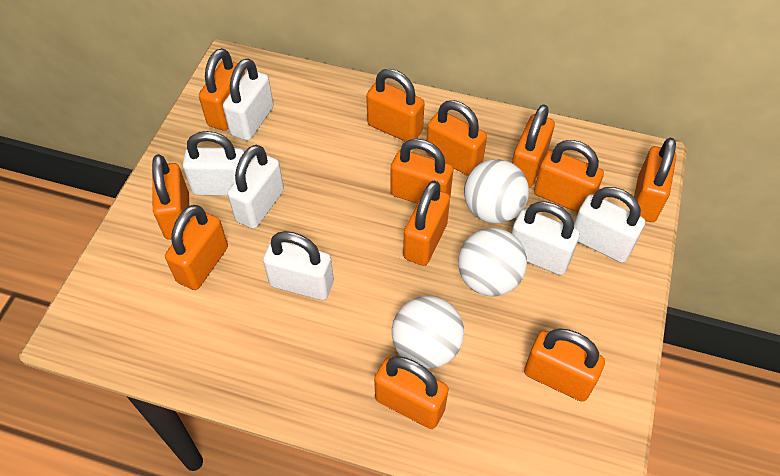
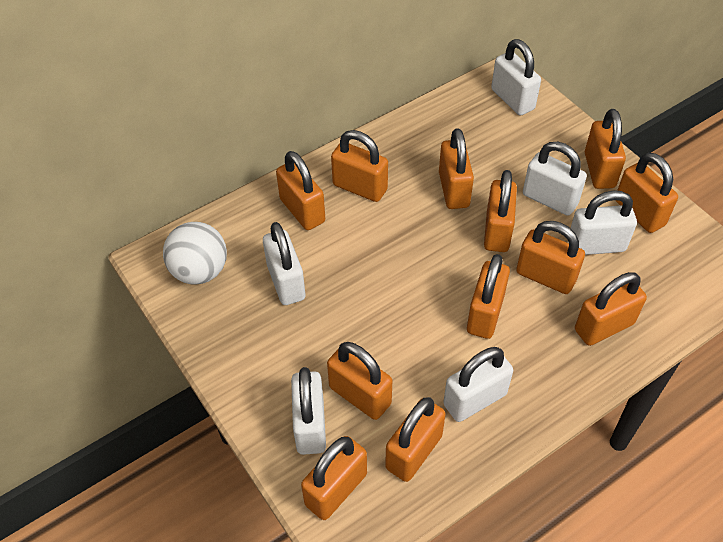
white ball: [392,296,464,369] [458,228,527,296] [464,159,529,224] = 3 -> [163,222,227,285] = 1

